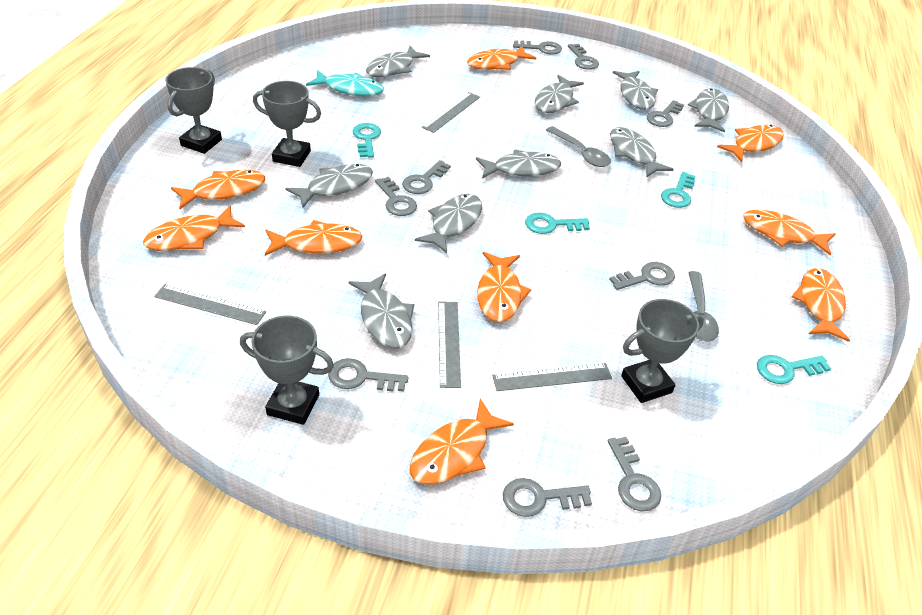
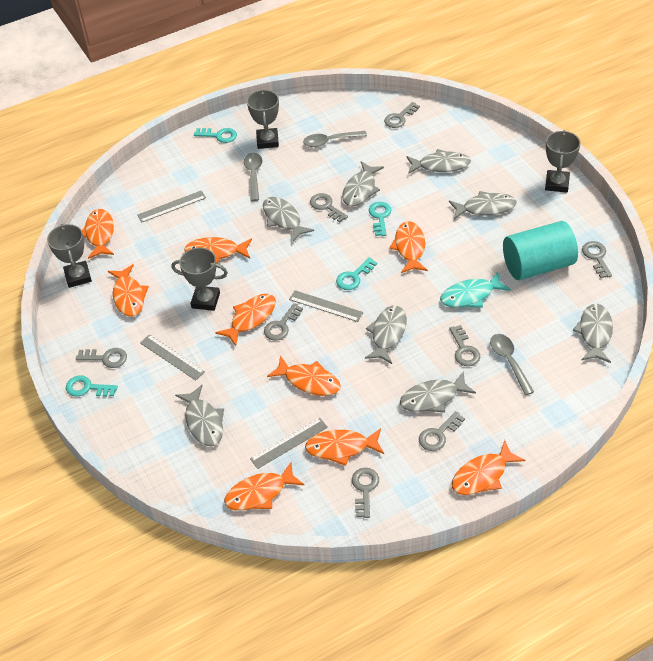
grey fish: [285,164,373,208] [349,273,414,348] [366,46,430,77] [415,194,482,253] [476,149,561,179] [535,75,584,113] [610,127,674,178] [613,71,658,110] [688,88,729,132] = 9 -> [175,385,224,446] [263,197,314,242] [342,161,384,206] [365,306,407,364] [400,371,476,413] [406,149,471,174] [449,191,516,219] [573,304,613,363] = 8
grey key: [328,358,408,392] [375,177,417,216] [402,160,451,194] [503,478,592,517] [513,40,562,55] [568,44,599,70] [608,437,661,511] [609,262,675,290] [647,100,684,127] = 9 -> [76,348,127,368] [264,303,303,341] [310,193,348,222] [352,468,379,518] [384,102,420,128] [419,411,465,451] [449,325,480,366] [582,241,612,278] = 8
grey spoon: [546,126,611,167] [688,271,719,342] = 2 -> [244,153,262,201] [303,131,367,147] [490,334,534,395] = 3
turquoise cylinder: none = 0 -> [503,221,578,280] = 1

